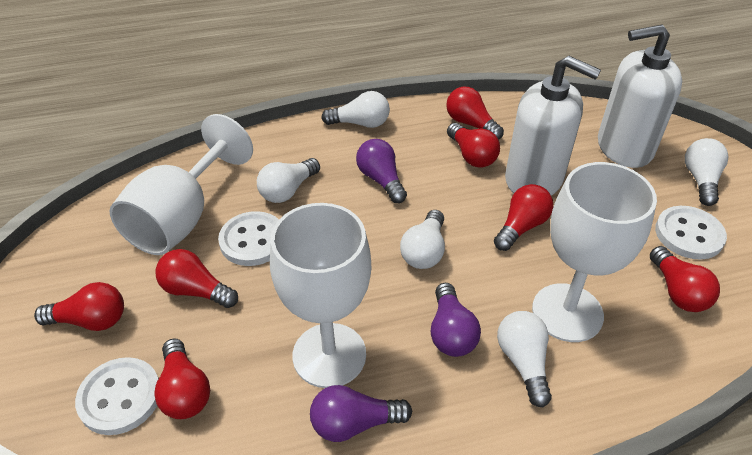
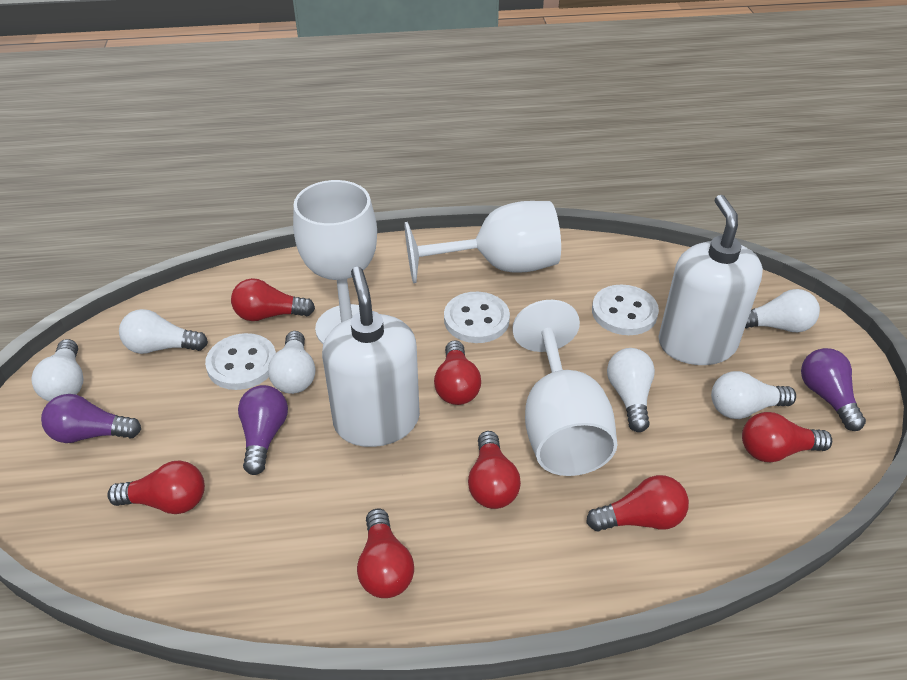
white light bulb: [257,158,320,203] [321,91,390,128] [400,210,445,269] [497,311,552,407] [685,138,728,206] = 5 -> [31,339,84,401] [119,309,208,354] [268,331,315,394] [607,348,655,432] [711,371,796,419] [745,289,820,332] = 6

